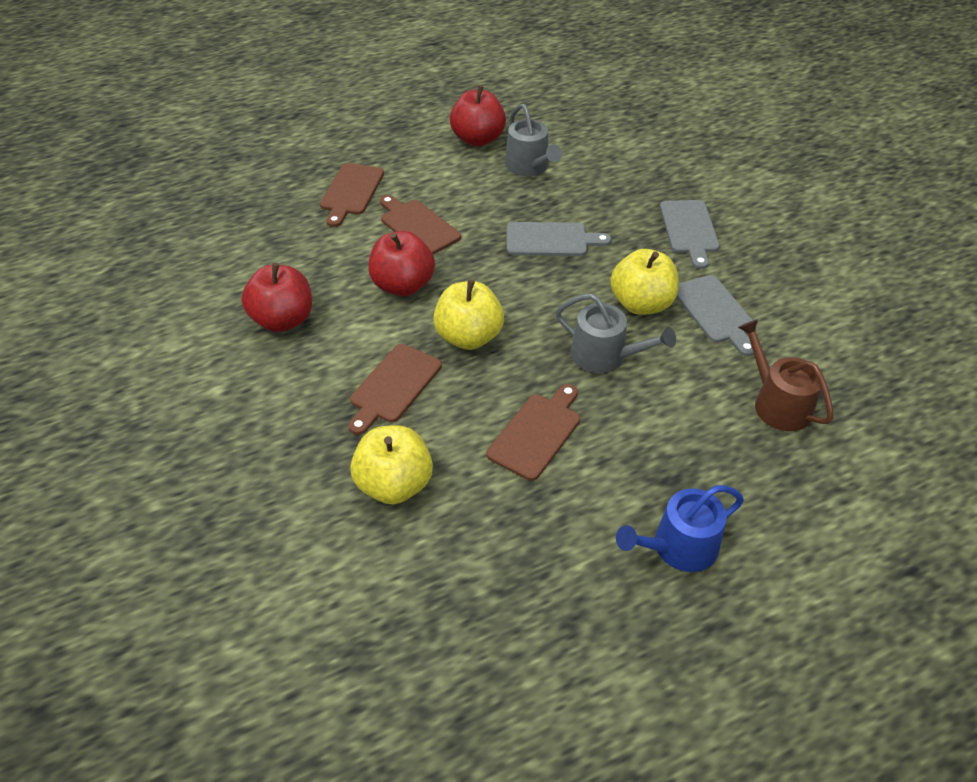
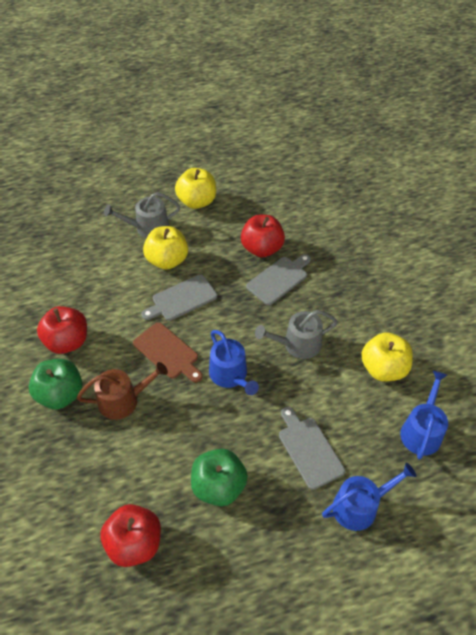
blue watering can: [616,485,744,572] = 1 -> [209,330,259,395] [322,463,416,531] [400,371,448,460] = 3
brown cutting board: [320,163,384,227] [348,344,442,435] [380,195,461,254] [486,384,580,481] = 4 -> [133,322,202,382] = 1
green apple: none = 0 -> [29,359,83,410] [191,448,248,506] = 2

